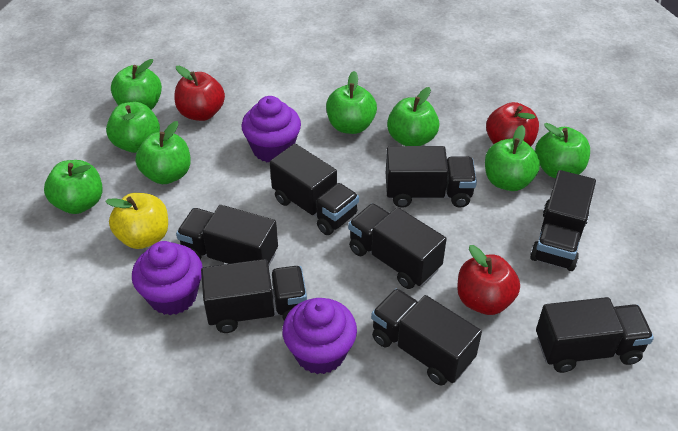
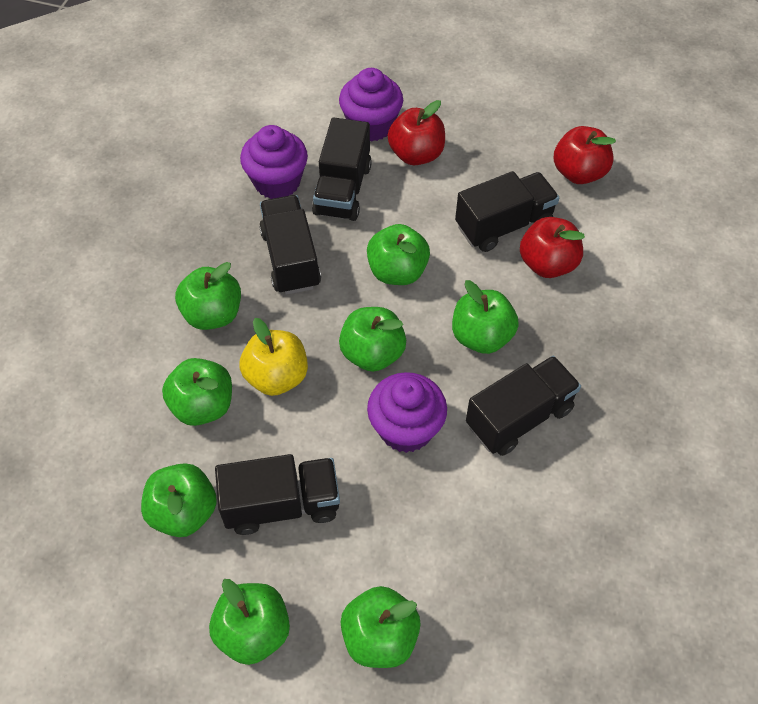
black truck: [176,205,278,265] [201,259,307,333] [270,144,359,235] [348,203,447,289] [371,288,482,385] [386,146,477,208] [530,170,596,271] [536,297,654,373] = 8 -> [215,454,340,535] [259,195,321,295] [312,117,372,221] [455,171,559,252] [466,356,581,456] = 5

